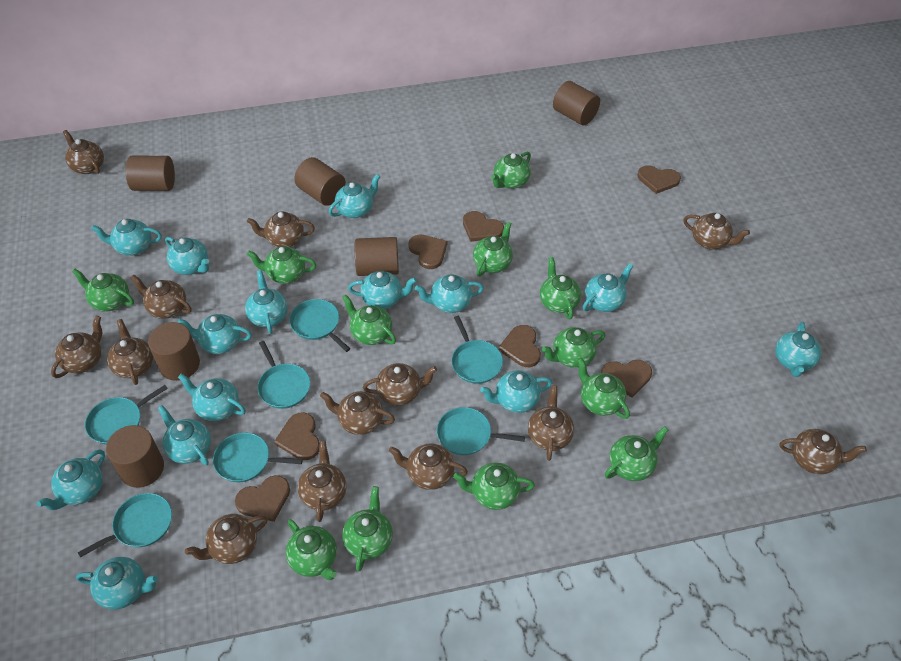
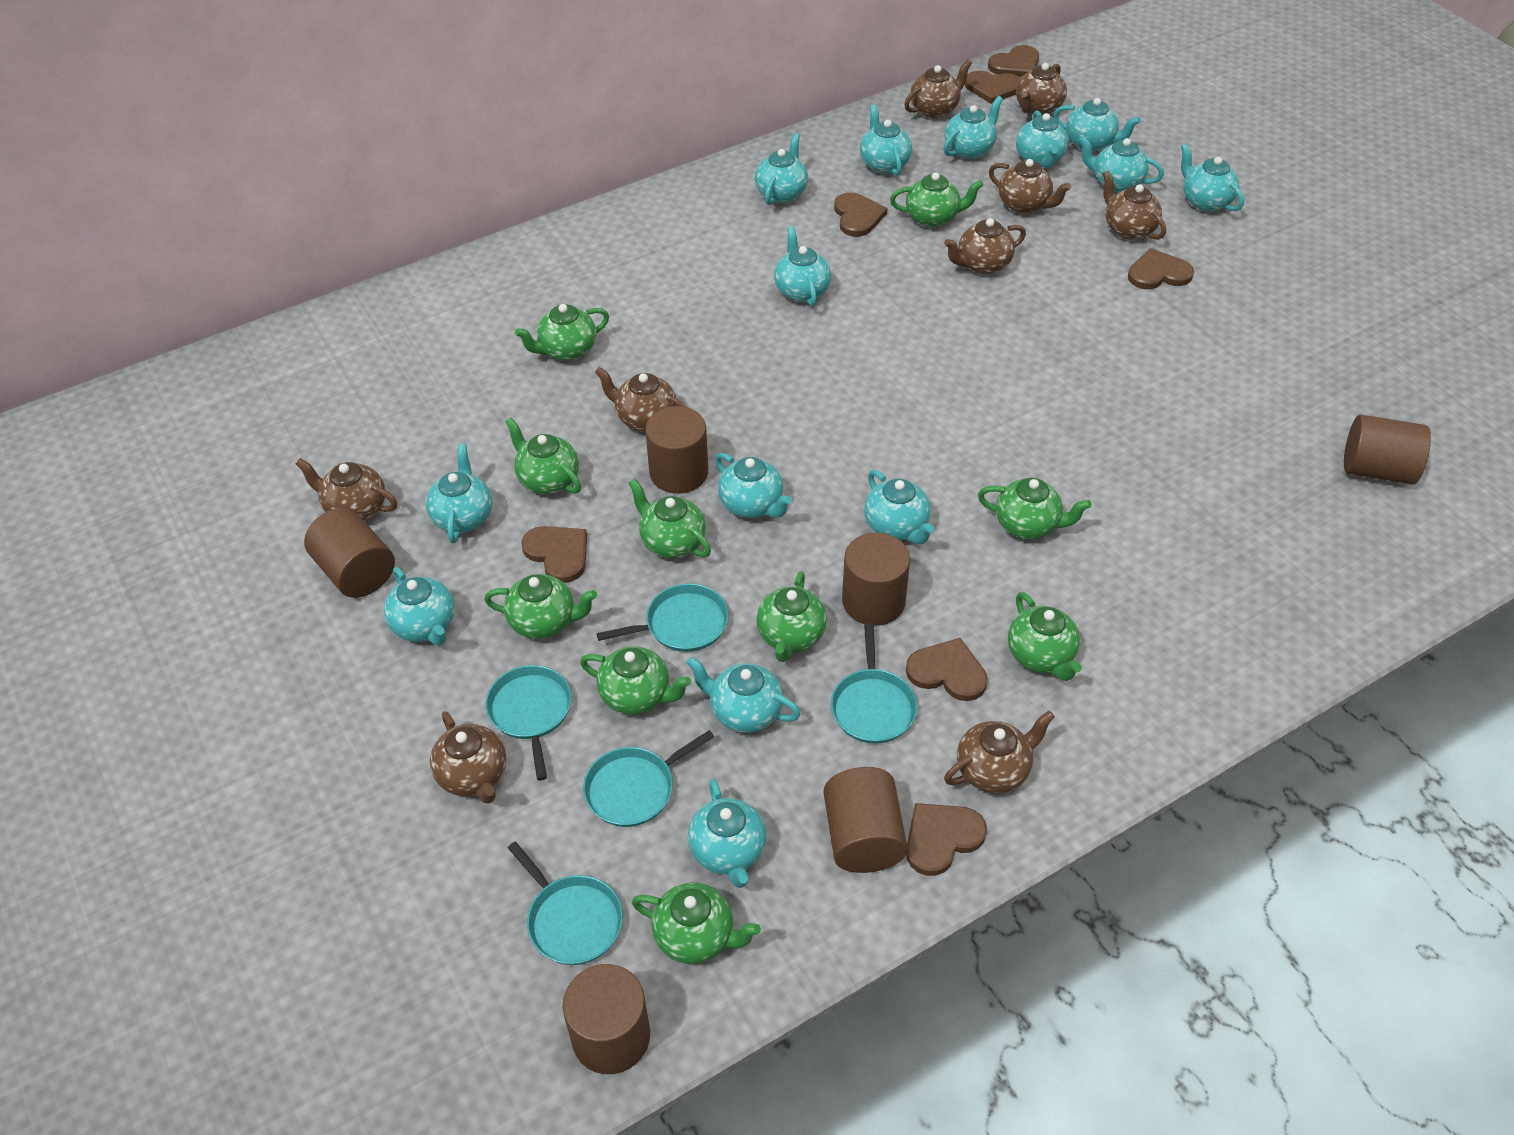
brown teapot: [51,316,102,378] [63,130,104,174] [107,319,153,385] [131,275,191,319] [185,514,268,564] [247,211,315,247] [298,441,346,522] [320,391,395,435] [363,363,437,406] [389,443,468,490] [528,385,574,461] [683,213,750,249] [780,429,867,474] = 13 -> [296,458,397,520] [430,711,506,804] [595,367,686,431] [904,59,972,118] [944,218,1026,274] [944,711,1055,793] [989,159,1072,214] [1016,63,1067,115] [1103,171,1166,240] = 9
green teapot: [72,269,134,312] [247,246,316,284] [286,519,337,580] [342,295,396,345] [342,486,393,571] [453,462,535,510] [473,221,513,276] [491,151,531,189] [540,257,581,319] [542,327,605,368] [577,358,630,419] [605,426,668,481] = 12 -> [484,574,597,639] [505,418,581,494] [515,304,609,361] [580,646,691,715] [628,479,711,558] [632,883,761,964] [756,571,827,662] [890,172,983,228] [978,478,1092,539] [1008,592,1082,681] = 10
turquoise pan: [78,493,172,558] [85,385,168,445] [213,432,303,482] [257,341,310,409] [289,299,351,352] [437,407,525,455] [451,316,503,384] = 7 -> [485,665,572,781] [508,841,623,965] [583,730,714,827] [596,583,729,652] [831,623,917,744] = 5

